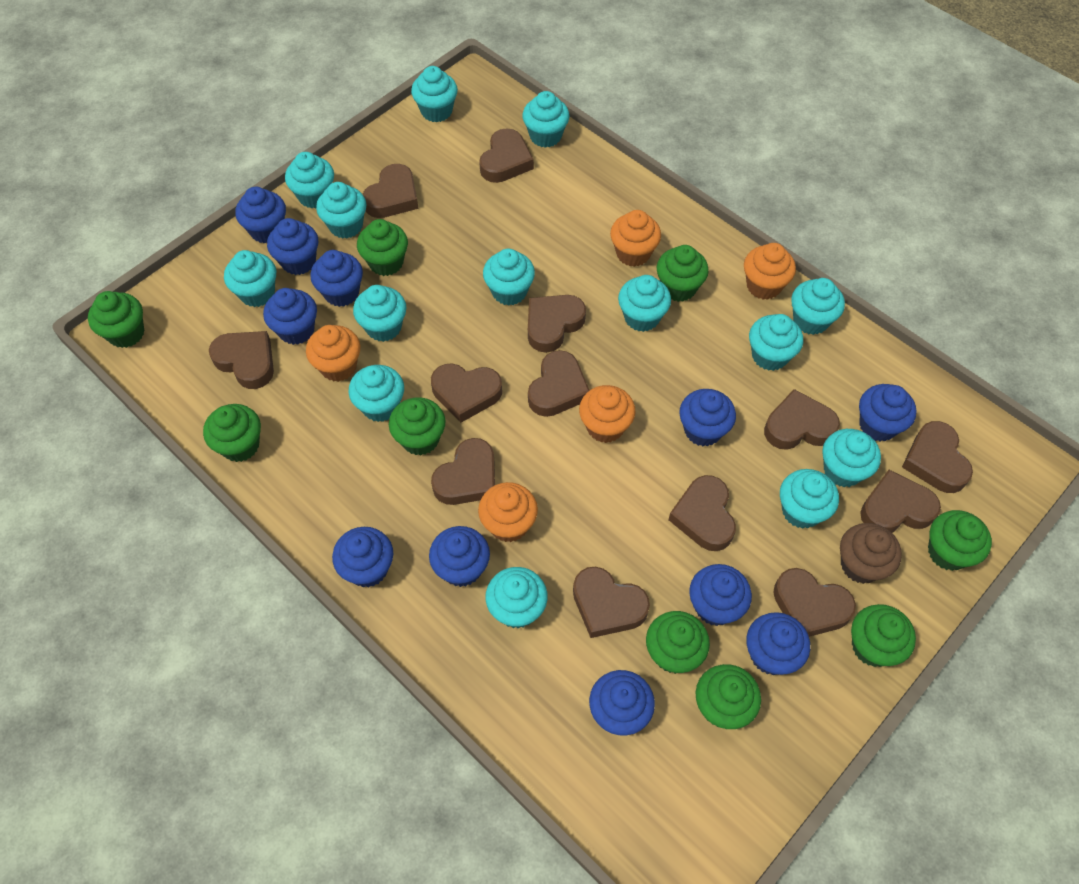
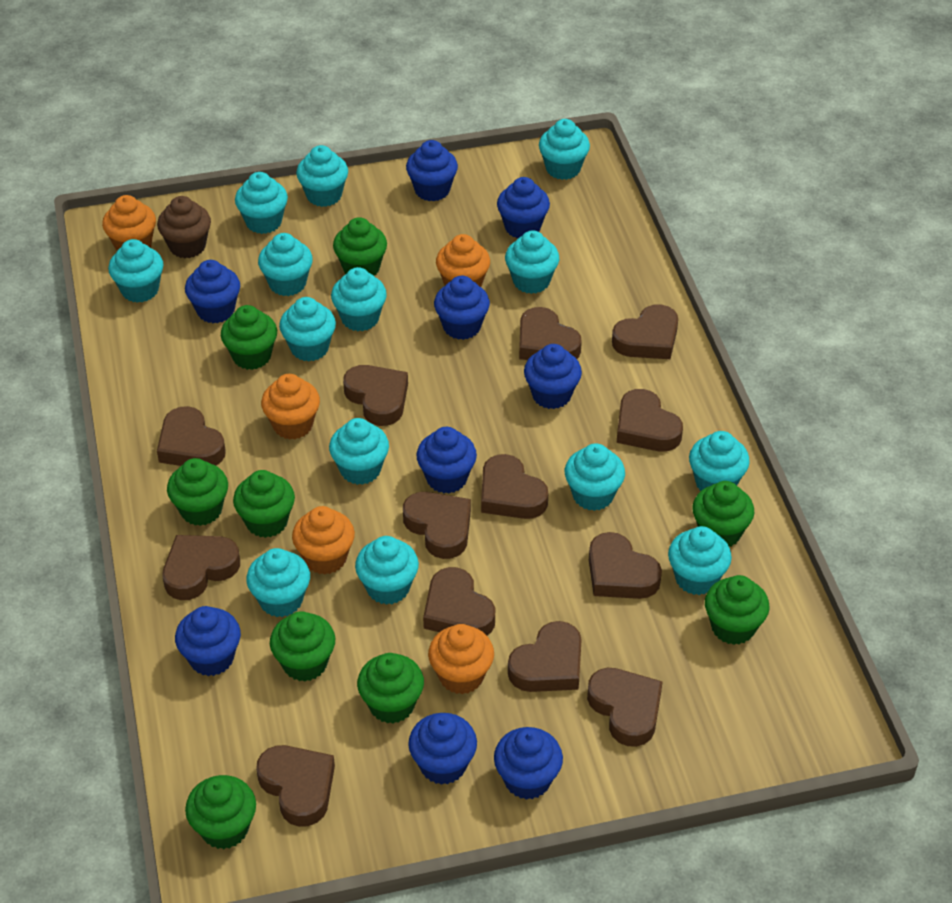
blue cupcake: [235,187,286,243] [263,288,317,345] [267,218,318,275] [310,250,363,307] [332,527,393,588] [429,526,490,587] [589,670,655,735] [679,389,736,446] [689,564,752,626] [746,612,810,675] [859,384,917,442] = 11 -> [175,606,241,676] [185,260,240,323] [406,140,458,201] [408,713,477,785] [416,427,477,493] [434,276,490,340] [494,727,563,800] [497,177,550,238] [524,344,582,409] = 9

